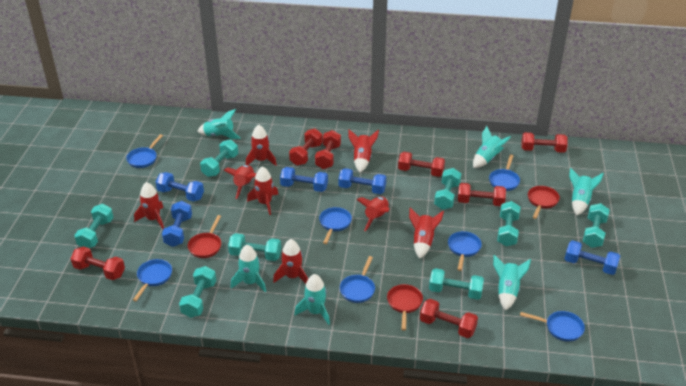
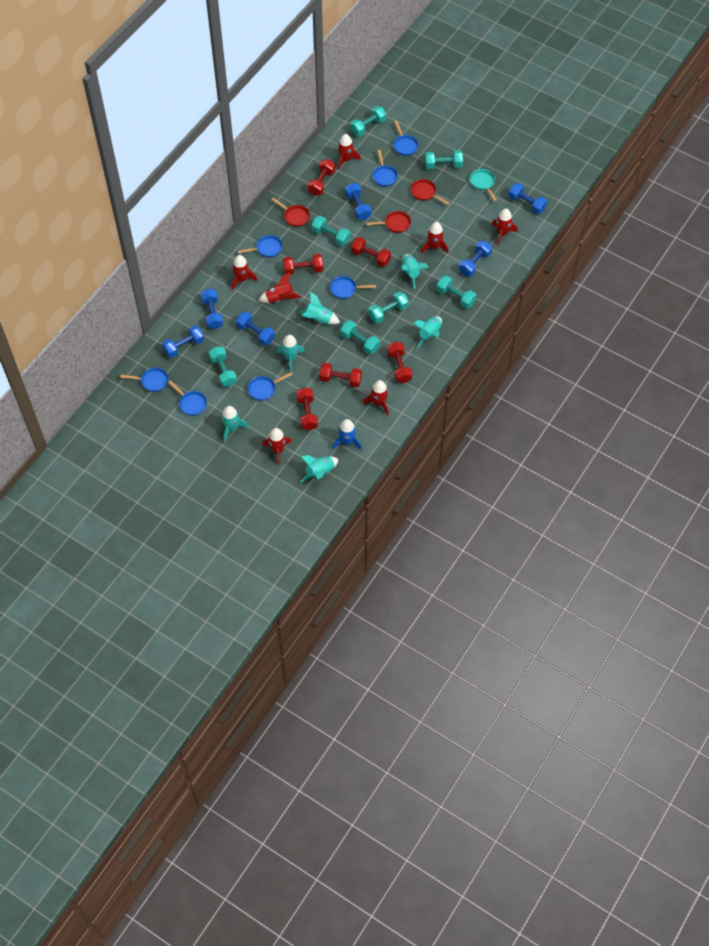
blue dumbbell: [156,172,204,202] [162,201,192,247] [280,167,328,192] [338,168,386,194] [565,240,620,275] = 5 -> [162,325,204,358] [201,289,223,329] [236,311,275,346] [345,183,371,220] [459,241,492,277] [508,183,547,214] = 6
blue rocket: none = 0 -> [332,419,362,449] = 1
red dumbbell: [71,246,125,280] [289,128,323,166] [315,130,341,169] [398,152,445,177] [420,299,478,338] [458,183,506,206] [522,132,568,153] = 7 -> [283,254,323,275] [296,387,318,430] [308,159,335,196] [319,363,362,387] [351,237,391,267] [387,342,412,383] = 6
red rocket: [134,182,164,229] [224,165,256,199] [246,124,277,166] [247,166,279,215] [273,239,308,284] [349,129,379,173] [357,196,390,231] [409,208,444,259] = 8 -> [232,255,258,290] [258,272,301,303] [262,428,292,465] [338,134,361,170] [363,380,389,415] [421,222,449,253] [492,209,518,245] = 7
turquoise dumbbell: [74,204,114,248] [179,266,216,318] [200,140,238,177] [228,233,281,261] [429,268,484,300] [434,168,461,210] [497,201,520,247] [583,203,609,248] = 8 -> [209,347,237,387] [311,216,350,246] [340,320,380,355] [350,106,386,136] [368,291,409,323] [425,150,463,169] [436,275,476,309] = 7
turquoise pan: none = 0 -> [470,169,497,201] = 1

